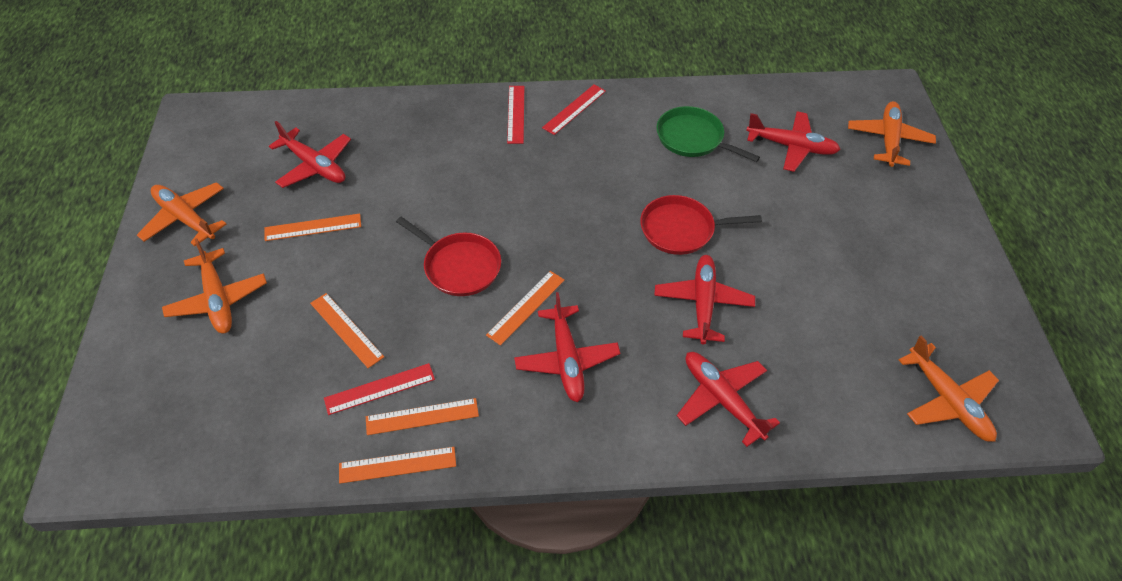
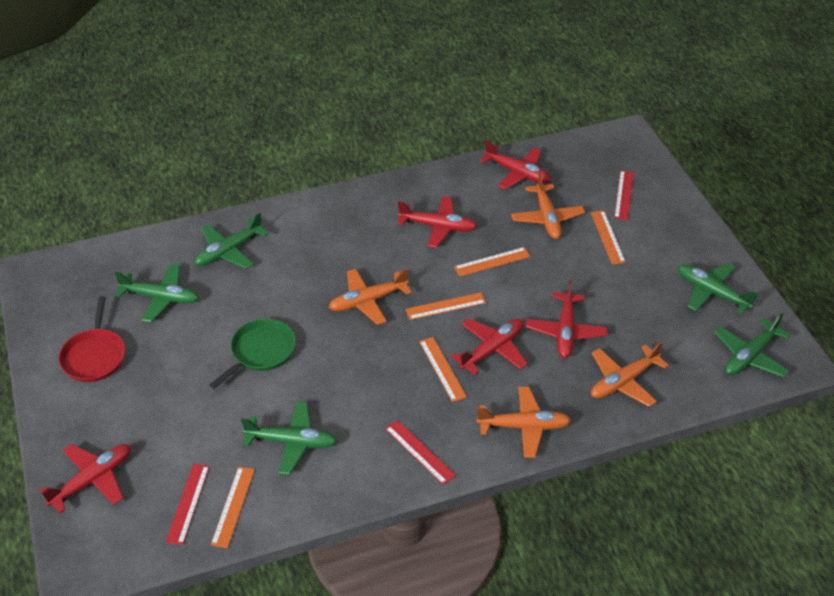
green plane: none = 0 -> [115,264,199,322] [195,213,269,269] [241,402,338,475] [677,262,758,314] [714,313,791,377] = 5
red pan: [396,217,501,296] [640,195,762,255] = 2 -> [58,296,125,382] = 1

